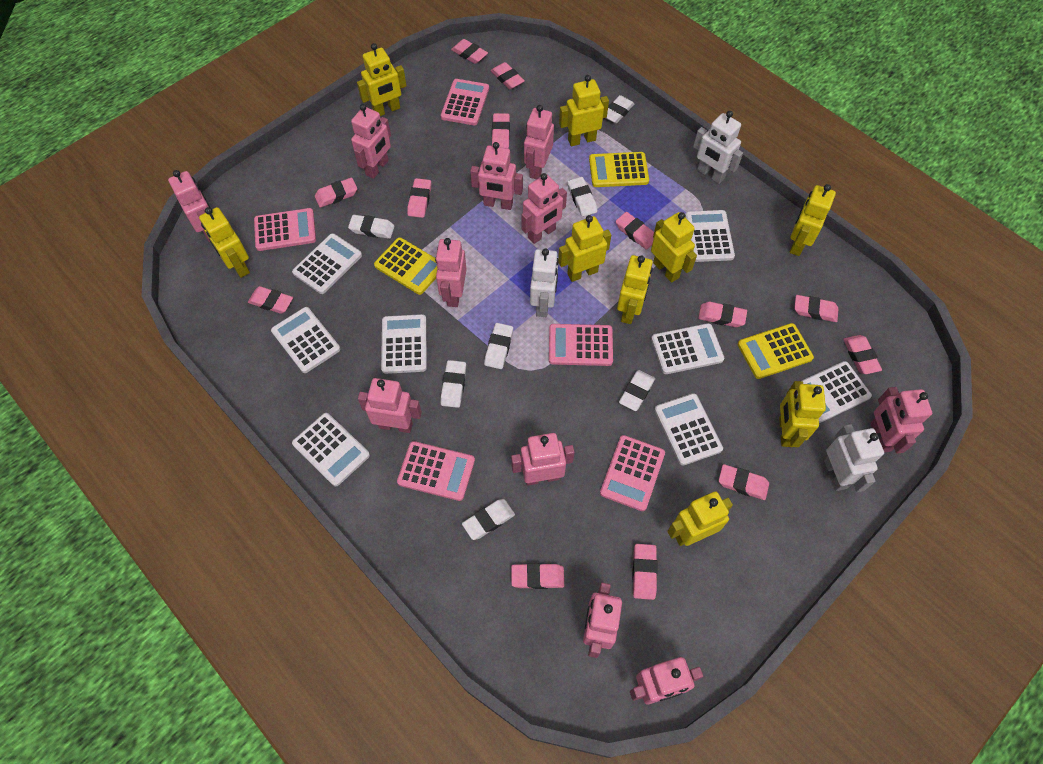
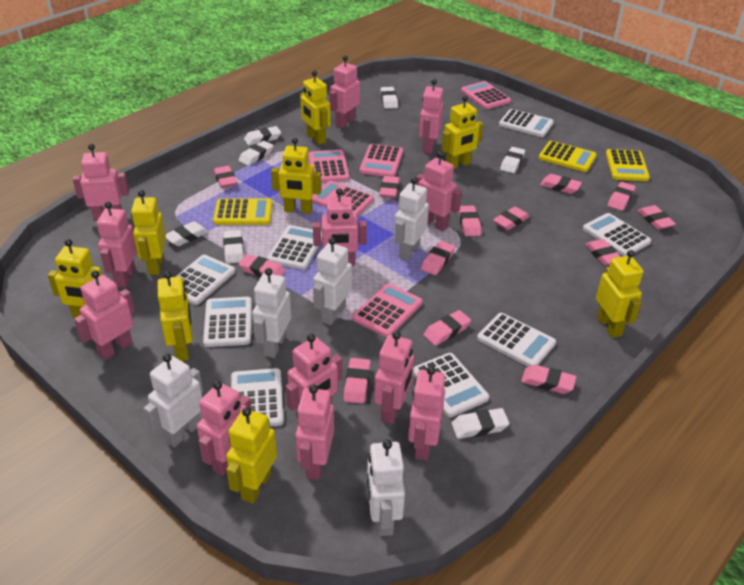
pink robot: [168,170,210,242] [351,104,391,179] [358,378,422,433] [435,238,467,307] [470,142,523,210] [511,433,574,486] [522,173,567,244] [524,105,554,179] [583,583,622,658] [630,657,703,705] [870,387,932,453] = 11 -> [73,144,129,221] [74,270,135,360] [97,202,137,288] [197,381,252,476] [286,334,342,419] [295,384,334,480] [313,188,367,266] [329,55,360,128] [374,331,414,424] [408,366,445,461] [416,151,462,231] [419,79,443,154] = 12
white robot: [530,248,559,317] [693,111,743,184] [824,424,884,492] = 3 -> [143,354,203,447] [252,268,291,358] [313,237,352,325] [367,439,405,536] [394,177,429,261] = 5
yellow robot: [199,207,250,278] [357,43,407,116] [558,215,611,282] [559,75,609,146] [617,255,653,324] [651,212,697,283] [667,491,733,546] [779,381,826,447] [789,184,836,256] = 9 -> [48,239,102,318] [131,190,166,275] [158,271,192,361] [226,407,277,503] [271,138,321,214] [300,70,331,145] [441,95,483,169] [596,250,643,338] = 8

